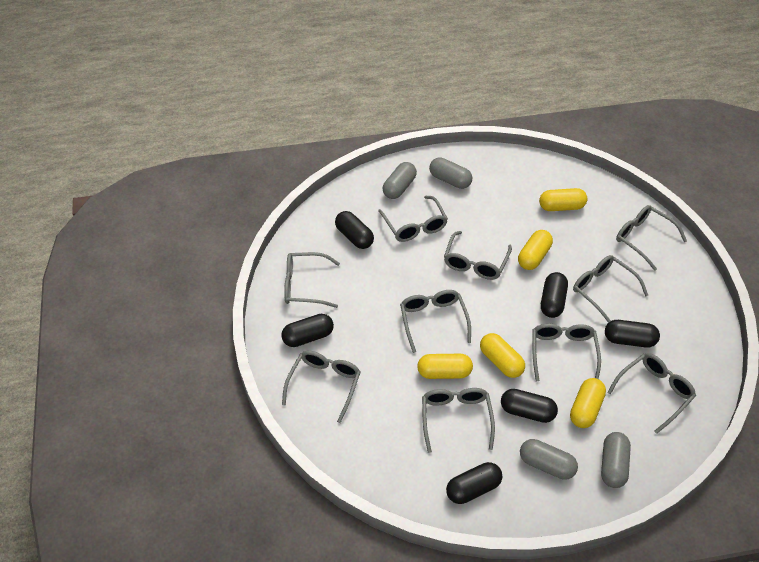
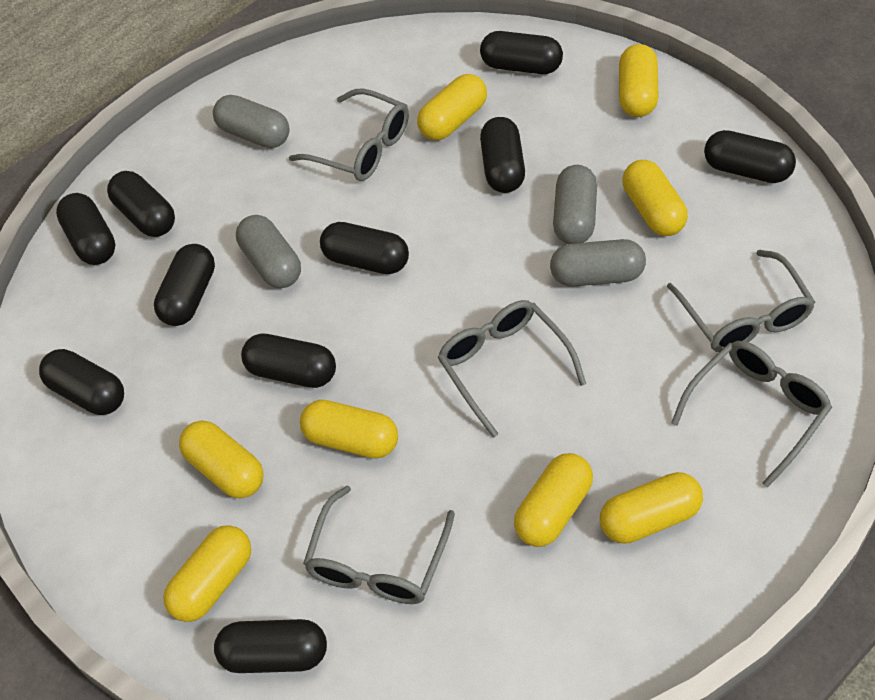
black capsule: [281,314,334,347] [335,211,374,249] [446,462,502,504] [501,389,558,423] [541,272,568,318] [605,320,660,348] = 6 -> [39,349,124,415] [56,193,116,265] [107,171,175,237] [154,244,215,326] [214,619,327,673] [241,334,336,388] [320,222,409,274] [480,31,563,74] [480,117,525,193] [704,130,796,183] = 10
grey glasses: [282,351,361,423] [284,252,340,308] [378,196,448,242] [400,290,471,353] [422,388,495,453] [444,231,512,280] [532,323,601,381] [573,255,648,323] [607,353,696,434] [616,205,687,271] = 10 -> [289,88,409,181] [303,486,455,604] [437,300,586,438] [667,250,815,352] [671,341,832,488] = 5
yellow capsule: [417,354,473,379] [480,333,525,378] [518,230,553,270] [539,188,587,211] [570,378,606,428] = 5 -> [163,525,251,622] [179,421,264,499] [300,400,398,459] [417,74,487,140] [514,453,593,547] [600,472,703,544] [619,44,658,117] [622,160,688,236] = 8

